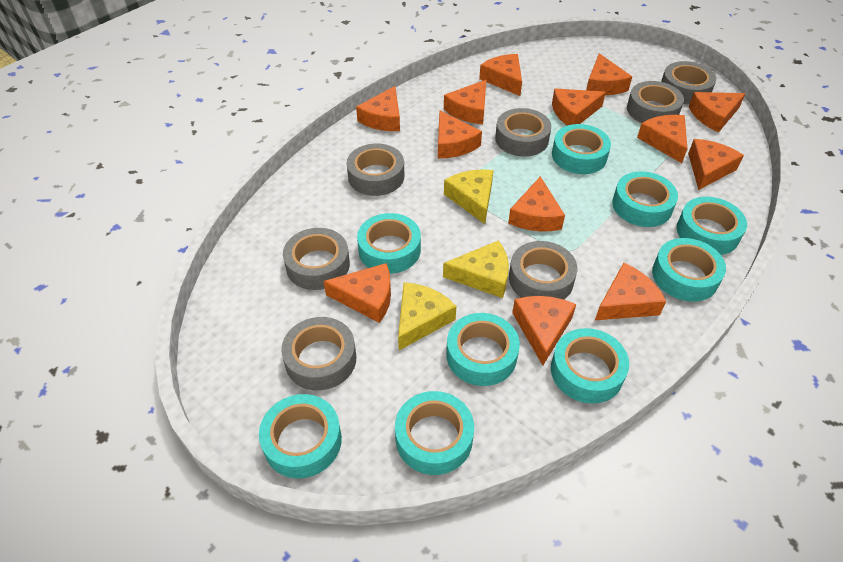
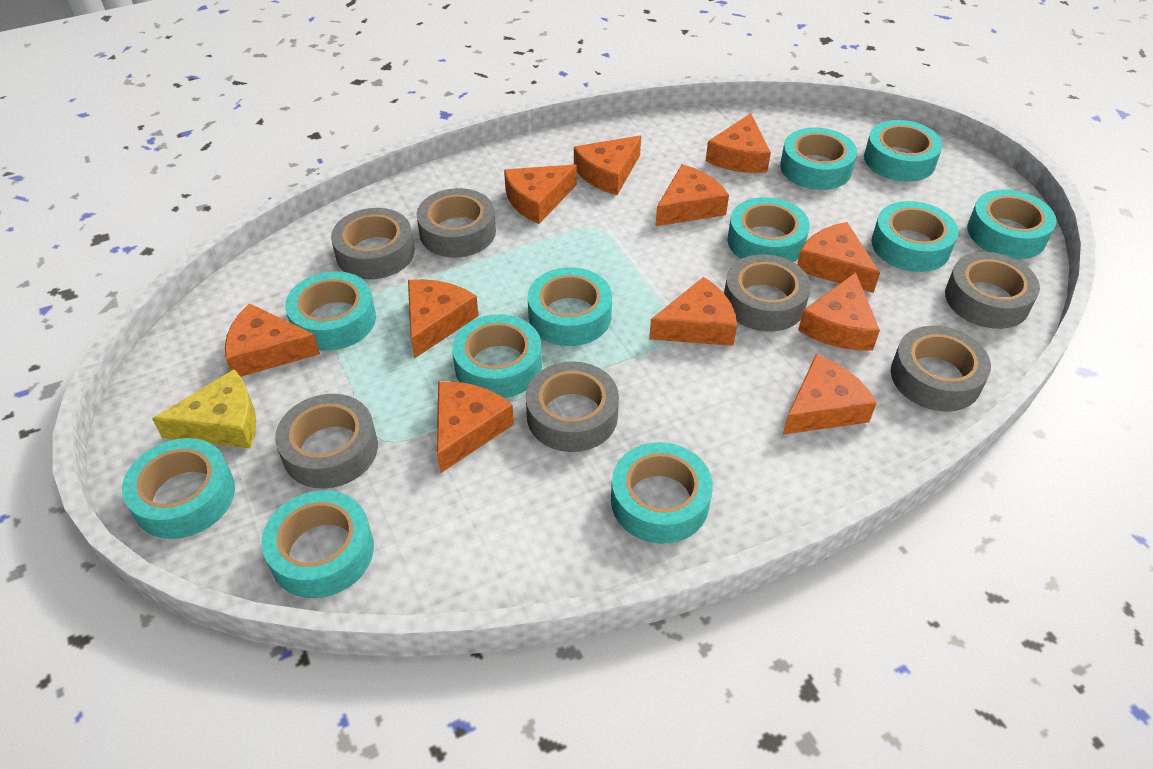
orange cheese: [324,263,391,323] [356,86,400,131] [438,110,482,158] [444,80,486,124] [479,54,522,96] [508,176,565,231] [512,296,576,365] [552,88,606,126] [586,53,632,95] [595,263,666,320] [637,115,688,163] [688,139,744,190] [689,92,746,132] = 13 -> [225,303,320,377] [408,279,479,359] [437,381,514,473] [504,164,577,224] [574,135,641,195] [649,277,737,346] [655,164,729,226] [706,113,771,173] [783,354,877,435] [797,222,880,293] [798,272,880,350] = 11
turquoise tape: [259,394,342,478] [357,213,421,274] [395,391,474,475] [446,313,520,386] [551,328,629,404] [552,124,611,174] [612,171,678,227] [652,238,726,302] [677,197,747,255] = 9 -> [122,438,235,539] [261,490,374,598] [285,271,376,351] [452,314,542,398] [528,267,612,346] [611,442,713,544] [728,197,810,262] [780,128,857,190] [864,120,943,182] [871,201,959,272] [967,189,1056,259] = 11
yellow cheese: [398,282,456,350] [443,240,509,298] [444,169,493,224] = 3 -> [152,369,256,448] = 1

